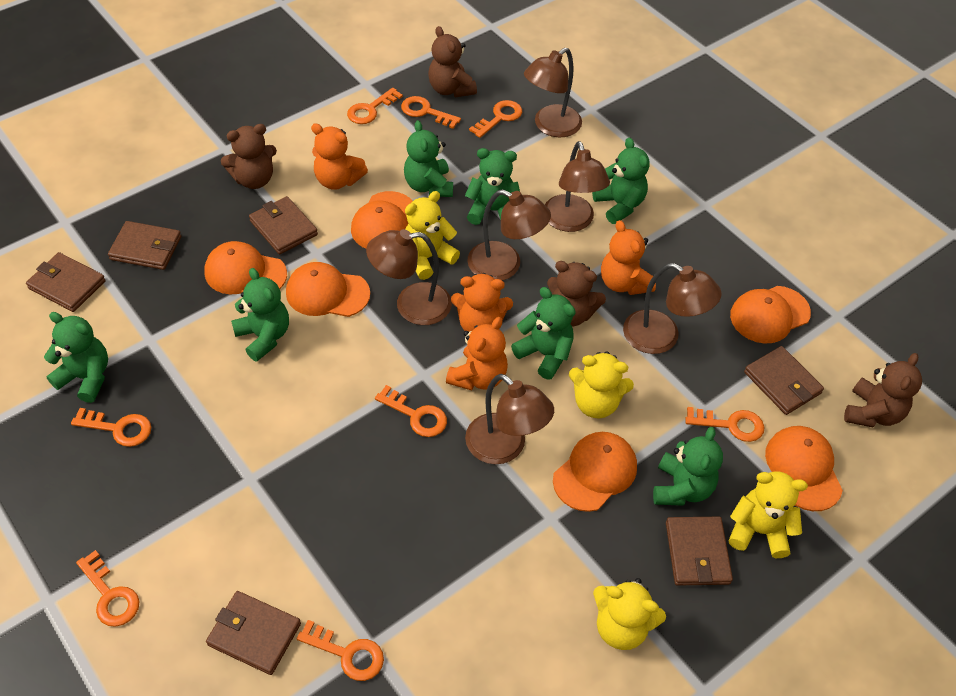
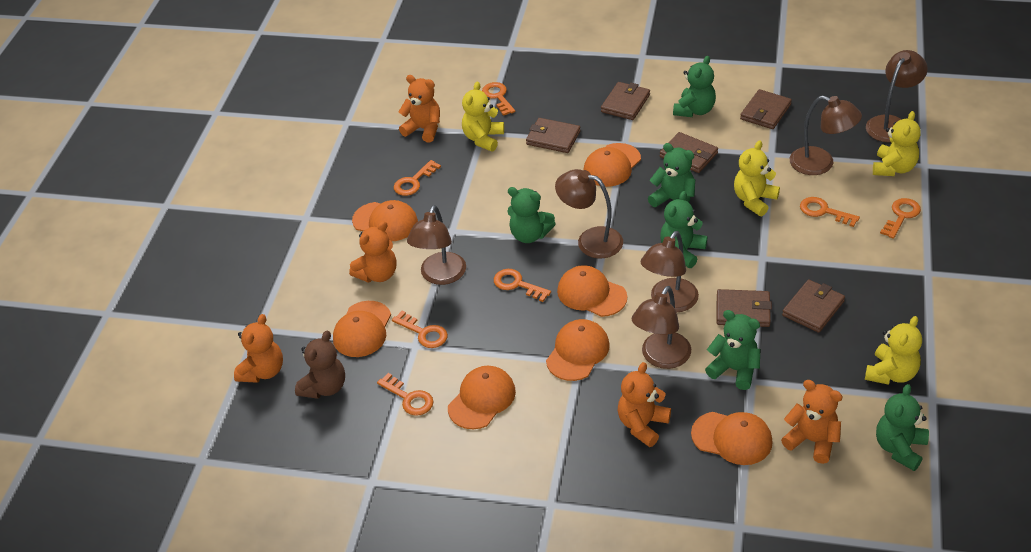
brown teddy bear: [221,124,277,189] [428,26,477,98] [547,261,606,326] [844,353,922,427] = 4 -> [295,331,345,399] = 1
green teddy bear: [44,312,108,403] [231,268,289,362] [404,120,453,197] [465,148,520,225] [511,287,576,379] [592,137,650,224] [653,427,723,506] = 7 -> [507,187,556,243] [648,143,695,207] [660,191,707,268] [673,56,716,117] [705,310,760,390] [876,384,929,471] = 6
orange cap: [204,241,287,295] [286,262,370,317] [351,191,412,248] [553,432,637,512] [730,286,811,343] [765,426,843,511] = 6 -> [333,301,391,357] [352,200,418,241] [448,366,516,429] [546,319,610,381] [557,265,627,317] [584,143,641,187] [691,412,772,465] = 7
orange key: [71,408,151,447] [76,550,140,627] [297,620,384,681] [347,88,403,124] [375,385,447,437] [401,96,461,129] [469,100,522,138] [685,407,765,442] = 8 -> [377,373,434,416] [392,311,448,348] [394,160,441,196] [482,82,515,116] [494,269,551,302] [800,197,860,227] [880,198,921,239] = 7
orange teddy bear: [311,123,368,190] [446,317,508,390] [451,273,513,332] [601,220,656,295] = 4 -> [234,314,283,383] [349,221,397,282] [398,75,440,142] [618,362,671,447] [781,380,843,464] = 5

